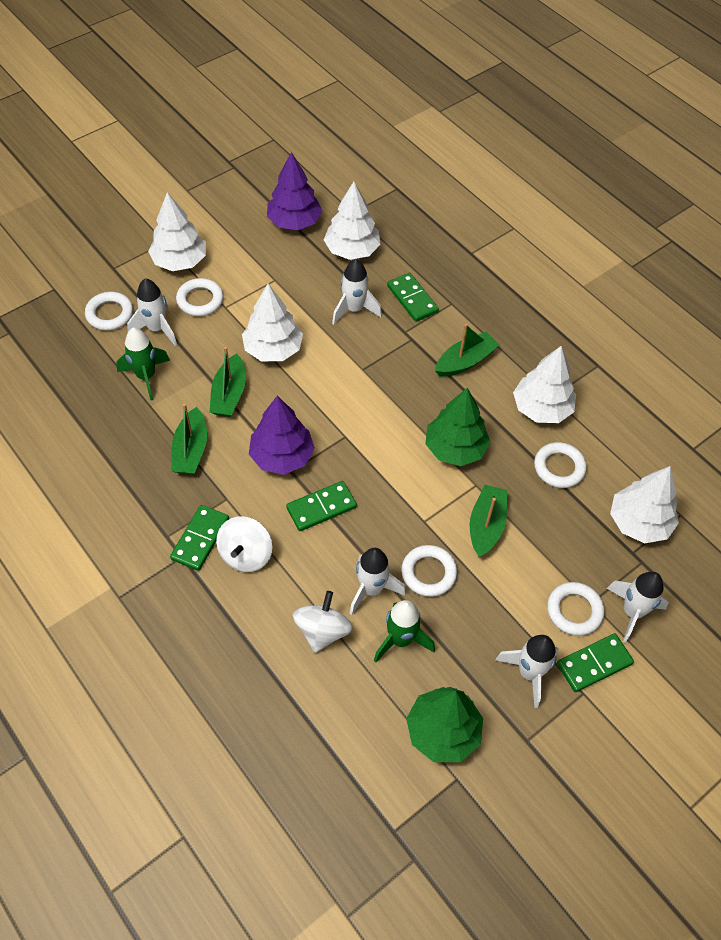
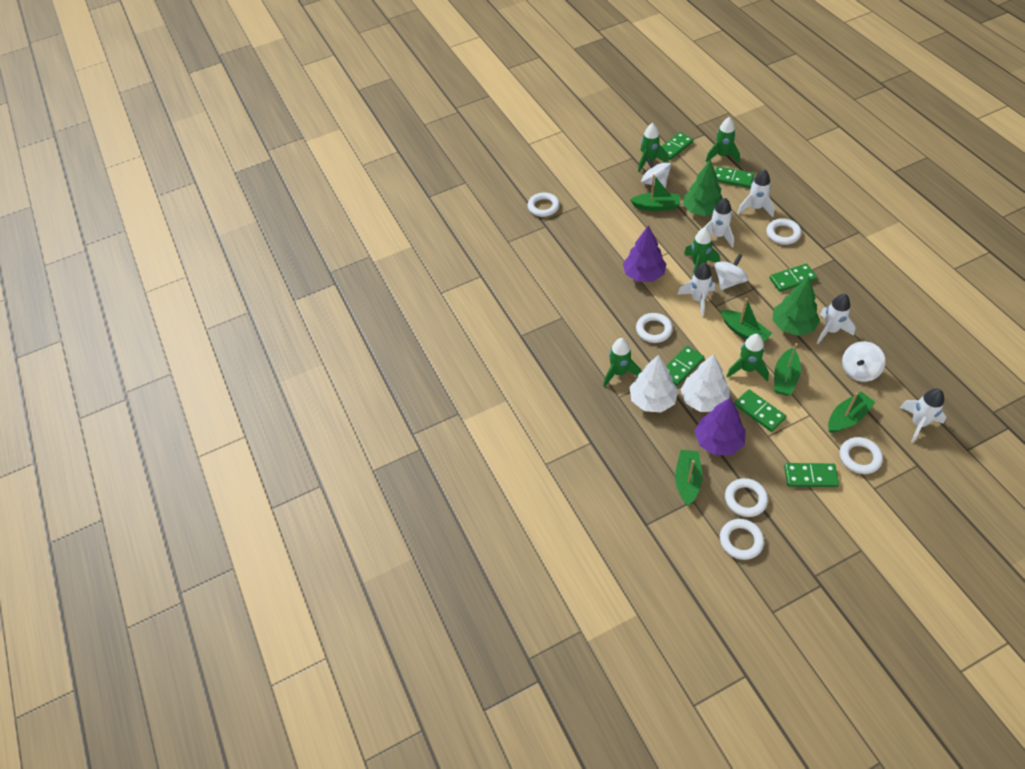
green boat: [172,404,207,474] [210,347,246,417] [435,324,499,377] [470,485,507,557] = 4 -> [630,174,680,211] [675,450,703,506] [721,298,772,343] [774,343,801,396] [828,391,875,433] = 5
green domino: [170,505,229,571] [286,481,357,531] [387,273,439,322] [557,633,634,692] = 4 -> [661,132,693,160] [666,346,704,386] [715,166,754,188] [734,389,786,432] [770,264,817,292] [784,463,839,487] = 6
green rocket: [116,327,170,400] [374,600,435,663] = 2 -> [603,338,641,387] [638,123,668,172] [684,227,720,277] [705,117,740,163] [727,334,769,381] = 5
white ring: [85,292,133,331] [176,278,224,316] [401,545,457,597] [534,442,587,488] [547,582,604,636] = 5 -> [528,192,560,217] [636,313,673,343] [720,519,764,560] [725,478,768,517] [767,218,801,245] [840,437,883,474] = 6
white spinning top: [216,516,272,572] [293,591,353,653] = 2 -> [641,157,671,189] [714,254,748,290] [842,341,885,382] = 3
white tree: [148,192,206,271] [242,284,303,361] [324,182,381,260] [513,346,576,423] [610,466,679,543] = 5 -> [629,355,678,413] [681,354,730,412] = 2

